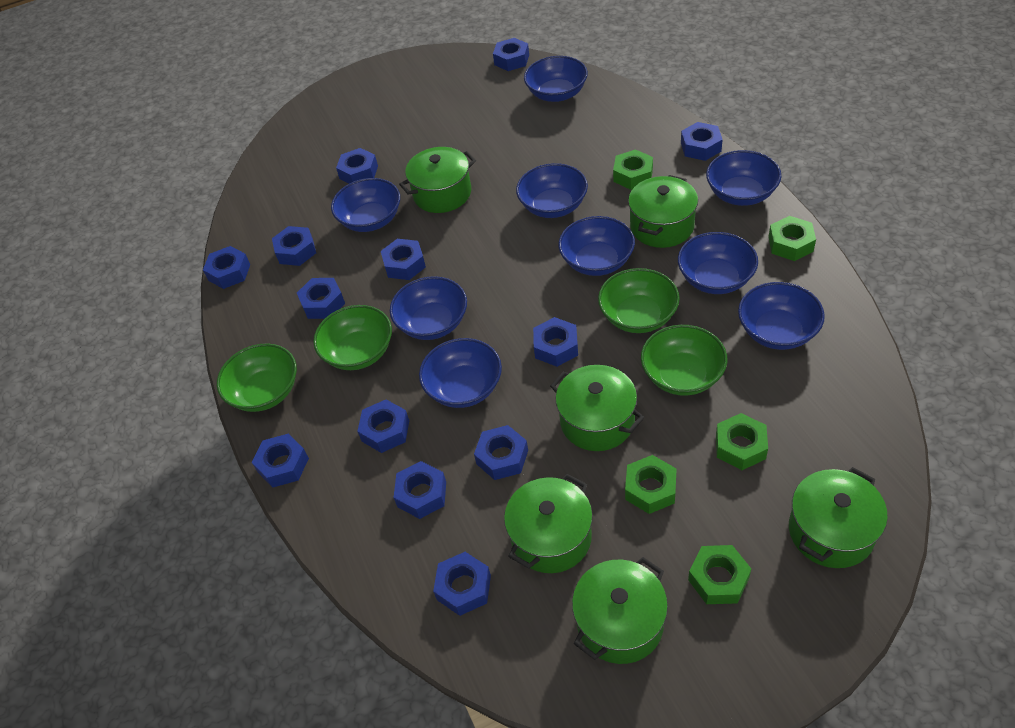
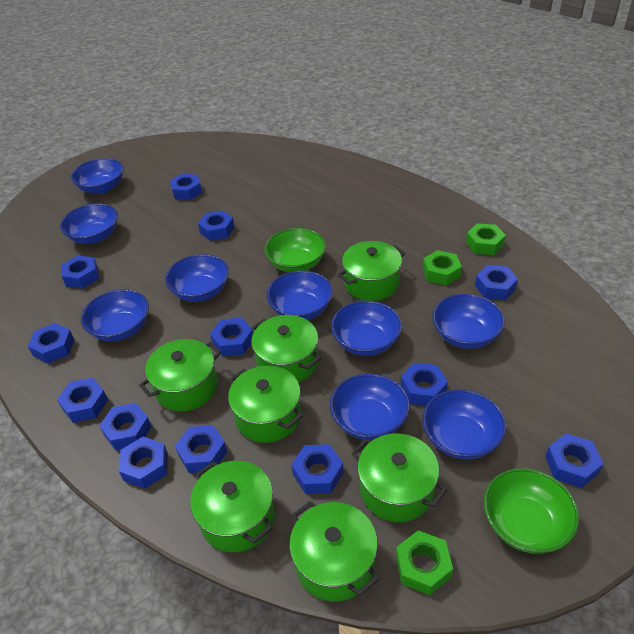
green bowl: [217,343,297,412] [313,305,392,370] [598,268,680,333] [641,325,727,396] = 4 -> [264,228,326,272] [483,468,579,554] = 2
green nut: [613,149,653,190] [625,455,677,514] [688,545,751,604] [716,413,768,470] [769,216,816,261] = 5 -> [396,530,453,595] [423,250,462,286] [466,223,506,255] = 3
green pot: [399,147,476,213] [504,474,593,573] [550,365,644,451] [572,557,668,664] [628,175,698,248] [789,467,888,568] = 6 -> [139,339,221,412] [190,461,275,553] [228,366,303,443] [251,315,321,383] [289,501,379,602] [338,241,405,301] [351,433,447,522] = 7

